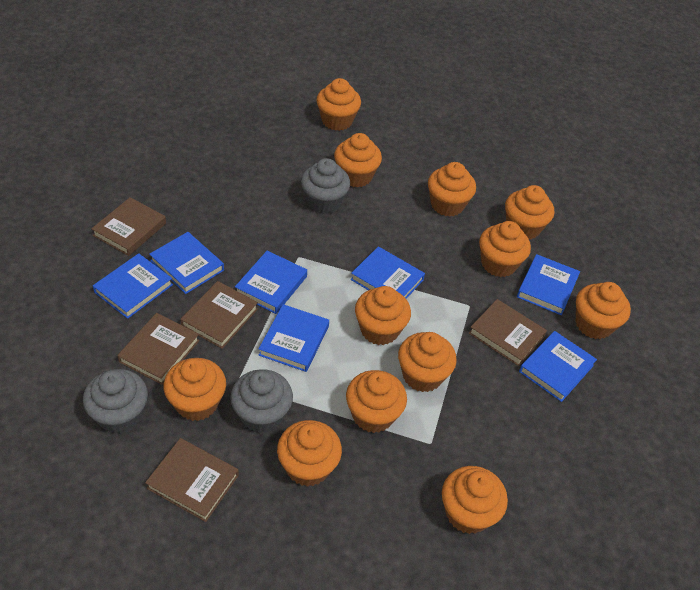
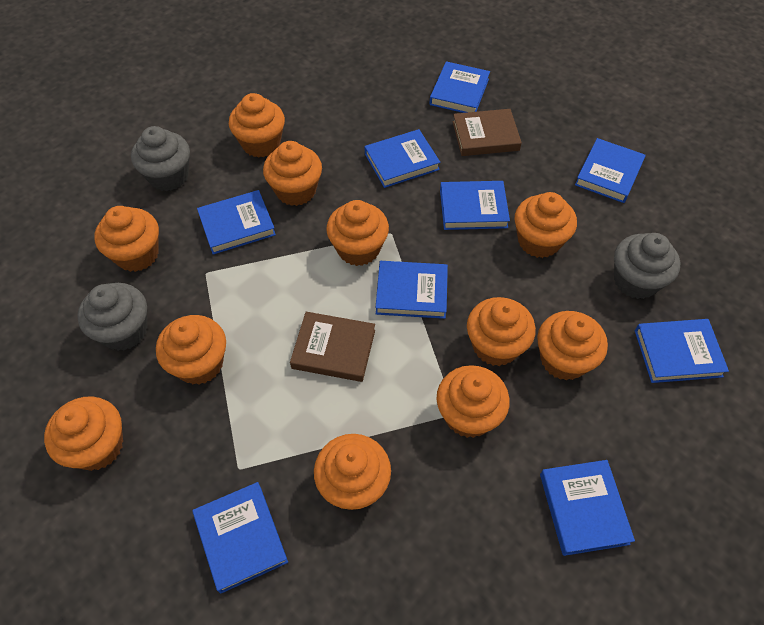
blue book: [93,253,173,319] [149,232,224,294] [235,251,307,314] [259,304,329,372] [351,246,425,299] [517,254,580,315] [519,331,597,402] = 7 -> [192,482,288,593] [197,190,276,255] [364,129,440,188] [376,261,448,319] [429,61,490,113] [440,181,510,230] [540,460,635,556] [575,138,646,203] [635,319,729,383] = 9
brown book: [91,197,166,256] [117,313,200,385] [145,438,239,522] [180,281,258,349] [469,299,547,366] = 5 -> [290,312,375,382] [453,109,522,156] = 2
orange cupcake: [163,358,226,421] [277,420,342,487] [316,78,361,131] [334,133,382,187] [346,370,407,433] [355,286,411,345] [398,332,457,392] [428,162,476,217] [442,466,508,534] [479,221,531,277] [505,185,554,240] [576,282,631,339] = 12 -> [44,396,123,471] [94,206,159,272] [156,315,226,385] [229,93,285,158] [263,141,322,206] [314,434,391,510] [326,200,389,266] [437,365,510,438] [467,297,536,366] [515,192,577,258] [537,311,608,381] = 11

